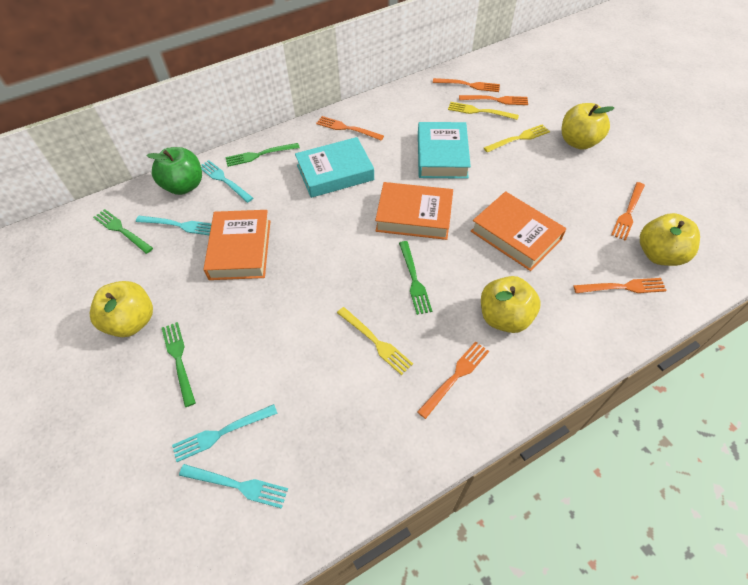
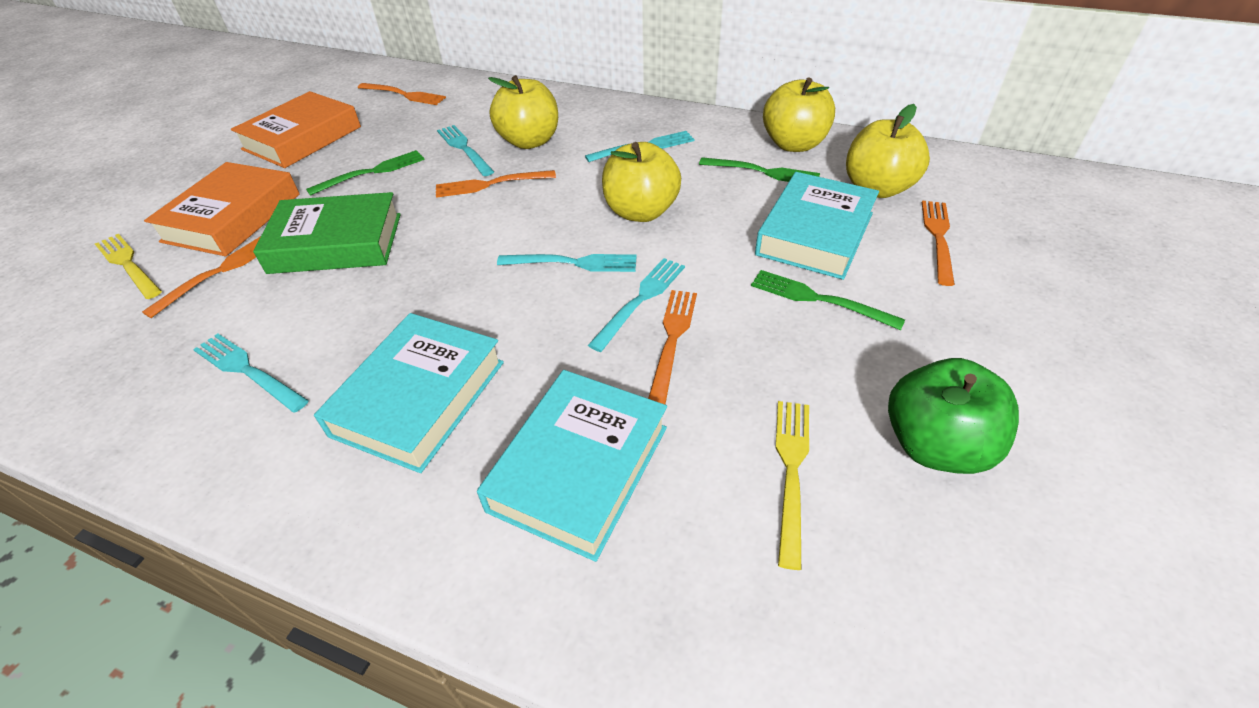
green book: none = 0 -> [253,192,401,274] = 1
green fork: [93,209,153,254] [162,322,196,407] [226,143,300,167] [399,241,432,315] = 4 -> [306,150,425,196] [699,157,820,182] [751,270,905,330] = 3
orange book: [203,210,270,280] [375,182,453,240] [471,191,567,271] = 3 -> [144,162,300,257] [231,91,361,168] = 2
orange fork: [316,116,384,140] [417,341,489,419] [433,78,500,92] [459,95,528,105] [573,278,667,293] [611,182,645,241] = 6 -> [142,236,261,318] [358,83,446,105] [436,170,556,198] [648,290,697,404] [922,201,955,286] = 5
turquoise book: [295,137,374,198] [418,122,471,179] = 2 -> [314,313,504,473] [477,370,667,562] [755,172,879,280] = 3
turquoise fork: [136,216,211,235] [172,404,278,462] [179,464,288,509] [201,160,253,203] = 4 -> [193,333,309,413] [437,125,494,176] [497,254,637,272] [585,131,695,162] [588,258,685,352] = 5
yellow fork: [337,307,413,375] [448,102,519,120] [484,124,550,152] = 3 -> [95,234,162,299] [776,401,809,570] = 2

